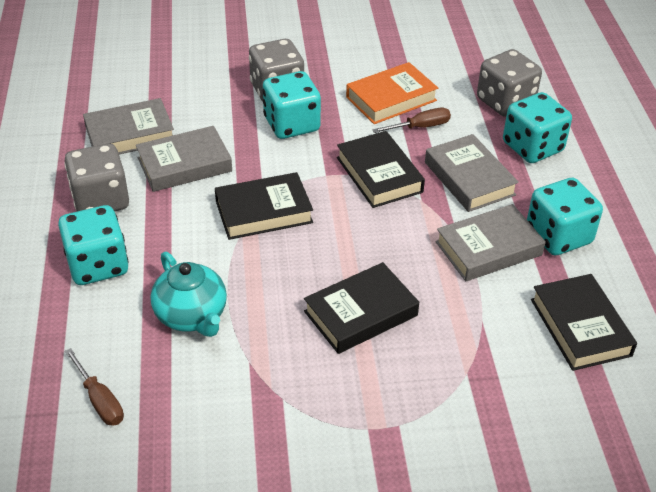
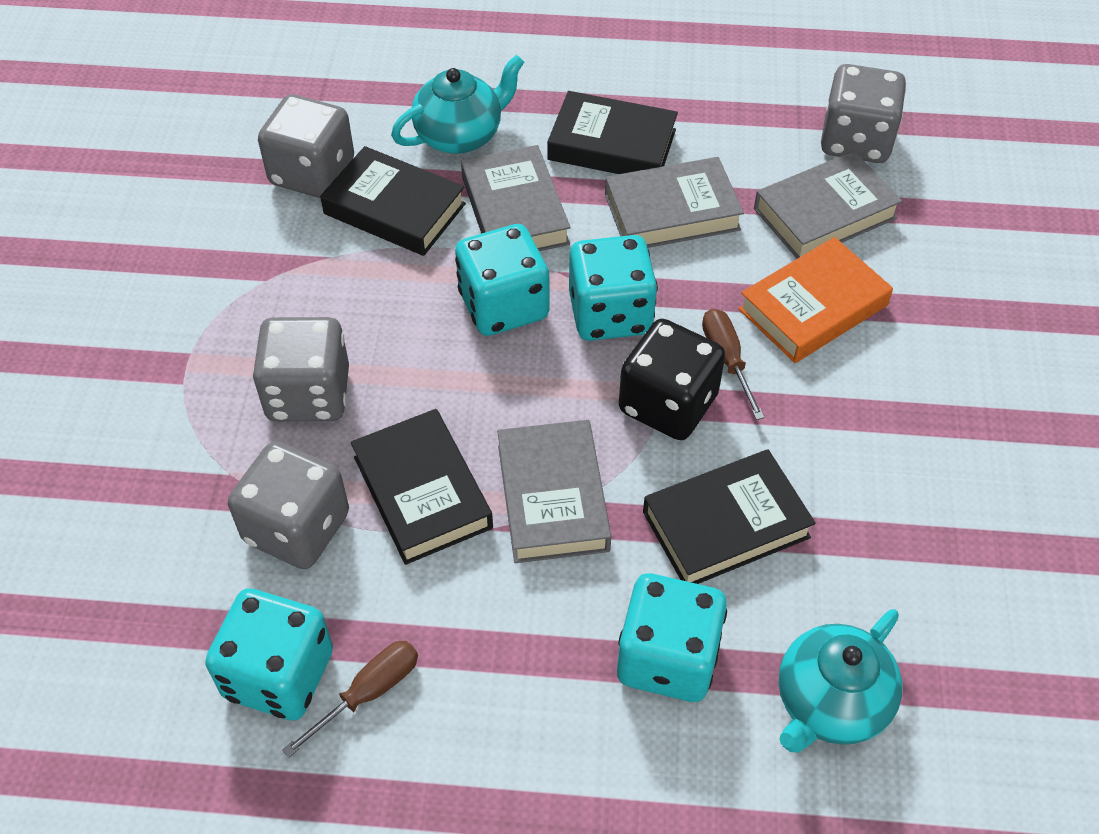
black dice: none = 0 -> [619,319,725,440] = 1
grey dice: [64,144,129,211] [249,39,304,101] [477,49,542,117] = 3 -> [228,441,349,569] [253,317,349,422] [258,94,354,198] [821,64,906,163] = 4
turquoise teapot: [151,252,227,337] = 1 -> [391,55,524,154] [779,609,902,753] = 2

